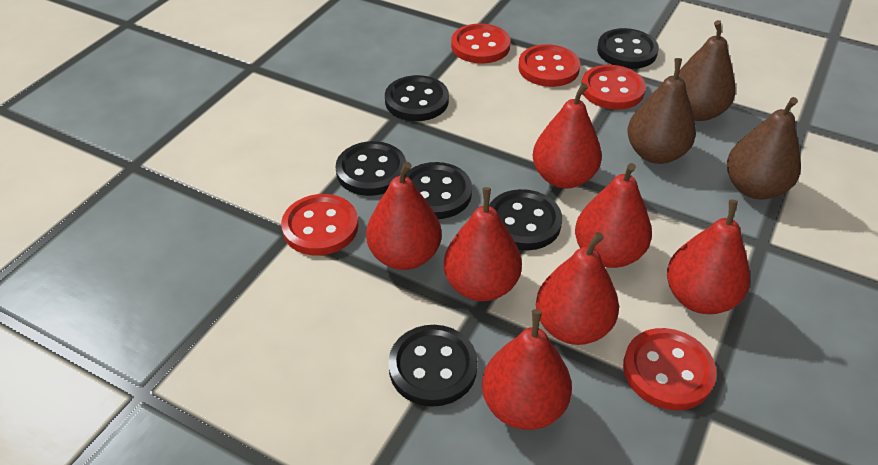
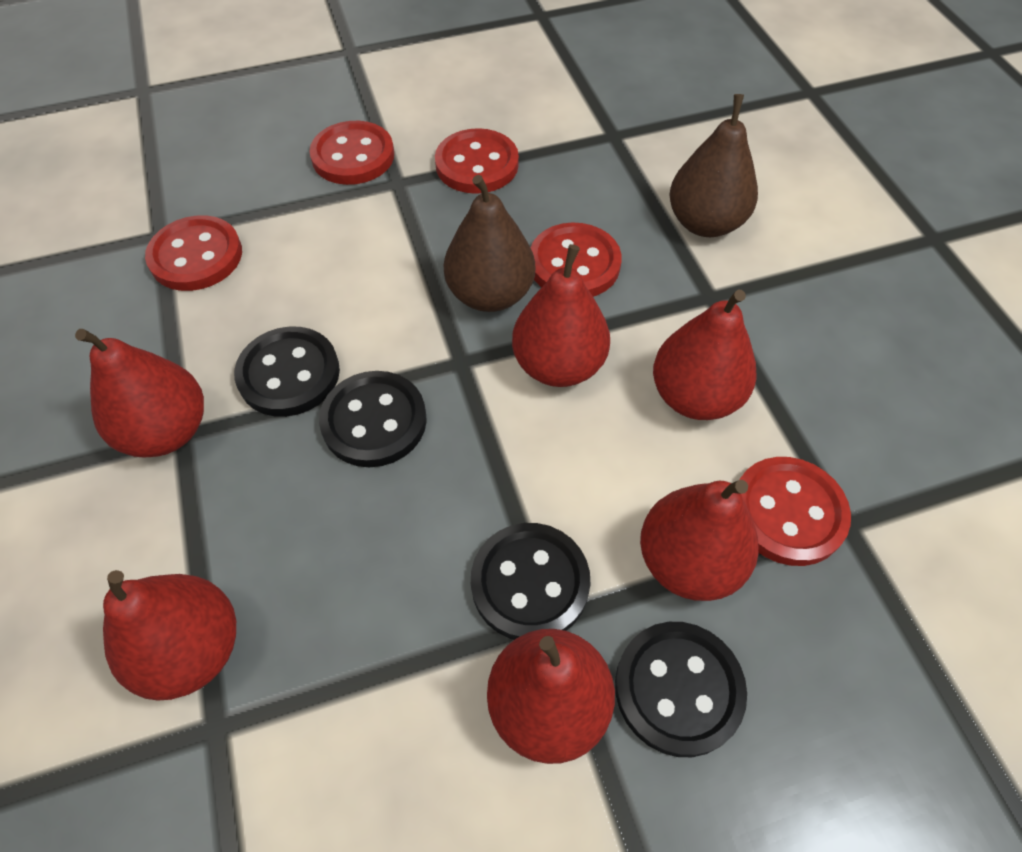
black button: [335,141,406,196] [385,75,449,121] [388,325,478,407] [405,162,472,219] [489,189,562,250] [597,28,659,69] = 6 -> [234,327,340,417] [319,371,427,467] [471,523,591,640] [615,622,747,757] = 4
brown pear: [627,58,696,164] [678,20,736,121] [727,97,801,200] = 3 -> [444,175,535,312] [669,94,758,237] = 2
red pear: [366,162,442,270] [444,187,522,301] [482,309,572,430] [533,83,602,189] [536,232,619,345] [575,163,652,268] [667,200,750,314] = 7 -> [75,329,204,458] [103,570,236,701] [487,629,615,764] [512,244,610,387] [640,480,759,601] [653,290,757,420] = 6

